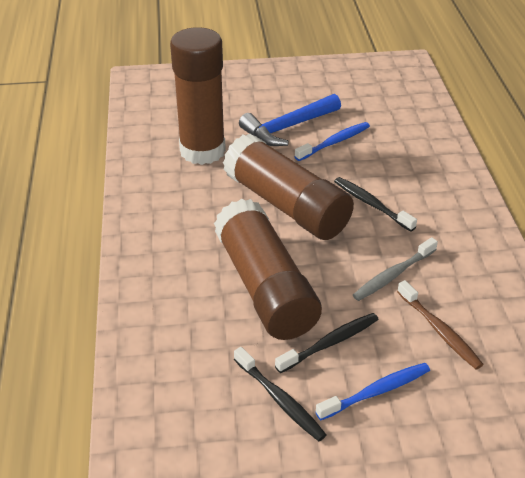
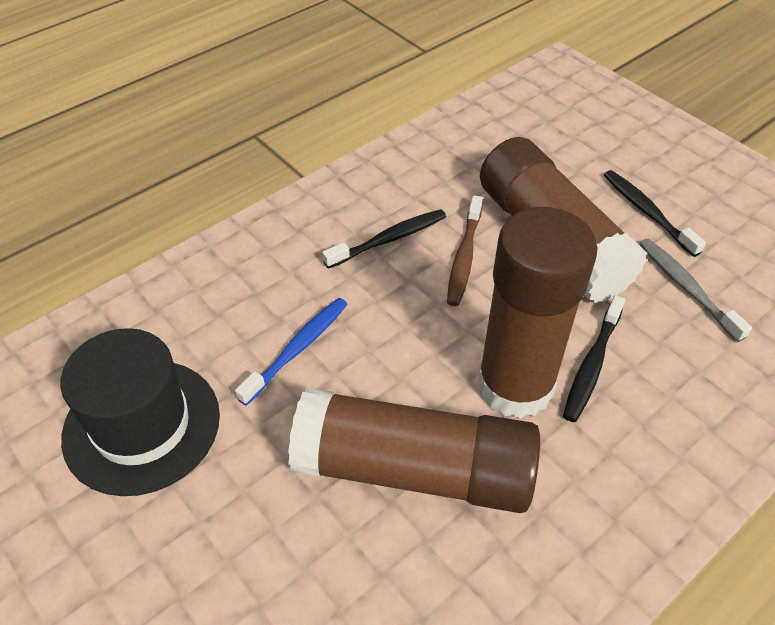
black hat: none = 0 -> [60,328,220,496] = 1
blue hammer: [239,94,341,146] = 1 -> none = 0
blue toothbrush: [294,122,370,161] [316,363,430,420] = 2 -> [235,298,348,406] = 1

